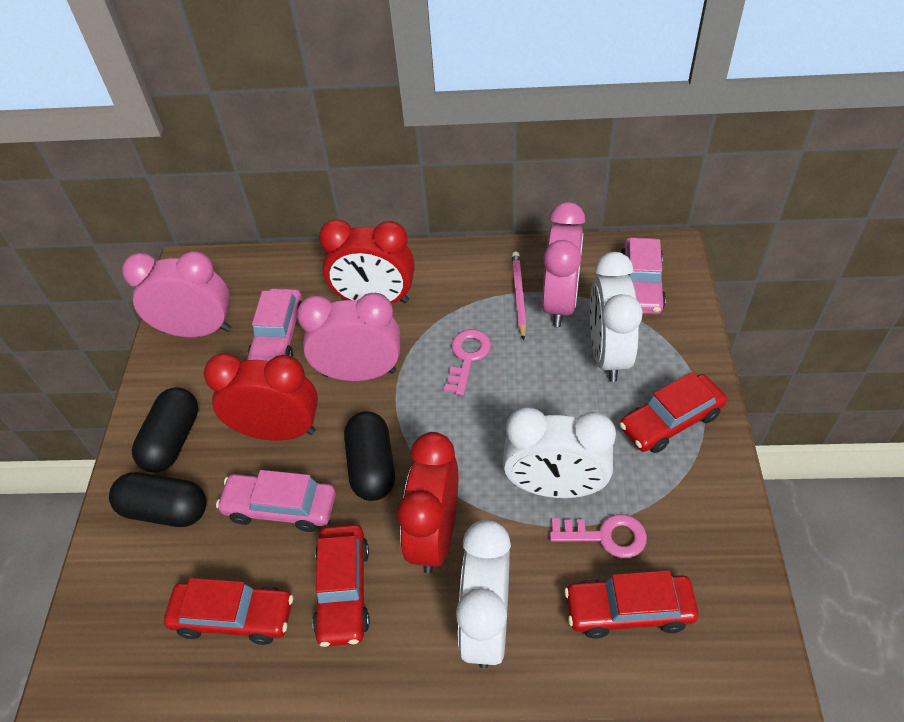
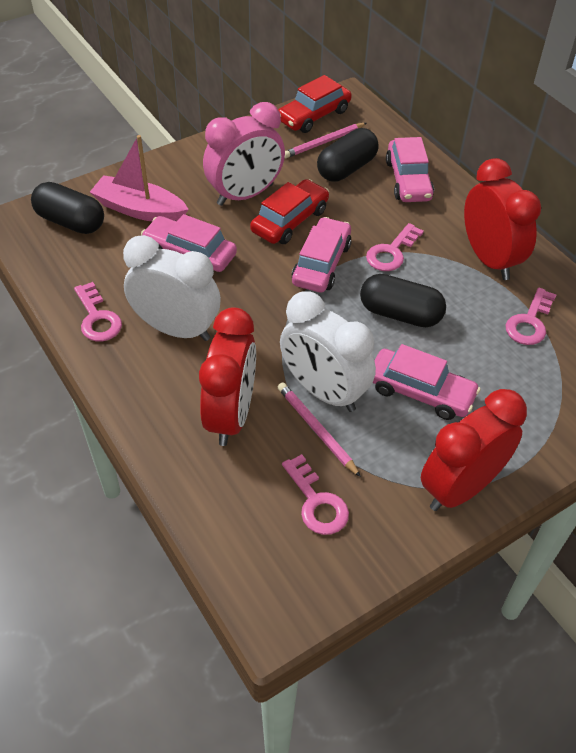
pink boat: none = 0 -> [90,135,189,221] = 1
pink car: [216,470,336,532] [247,288,302,361] [621,237,666,314] = 3 -> [141,214,237,272] [292,217,352,293] [373,344,481,420] [386,137,434,202] = 4
pink clock: [122,251,231,337] [297,293,400,381] [542,202,586,327] = 3 -> [203,102,285,206] = 1
pink key: [444,329,491,395] [550,514,647,558] = 2 -> [74,282,122,341] [282,454,349,535] [366,223,424,271] [506,287,556,345] = 4
pink pencil: [512,251,527,340] = 1 -> [278,382,361,477] [285,123,367,158] = 2
red car: [164,578,293,645] [313,525,370,647] [564,570,699,639] [620,372,727,453] = 4 -> [250,179,329,244] [278,75,352,133] = 2
white clock: [456,520,511,669] [503,407,616,498] [590,252,643,382] = 3 -> [123,235,221,341] [280,291,376,412] = 2

